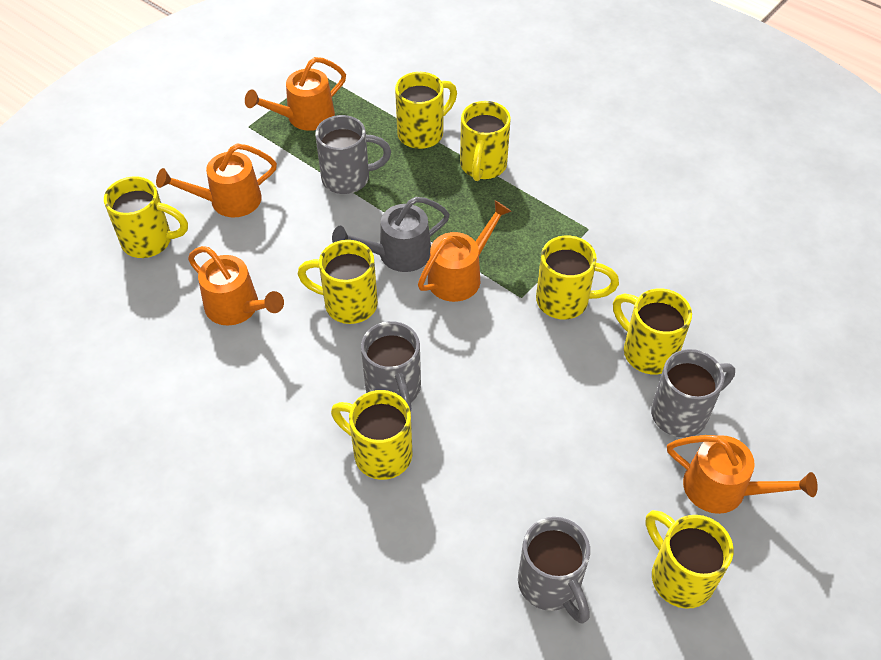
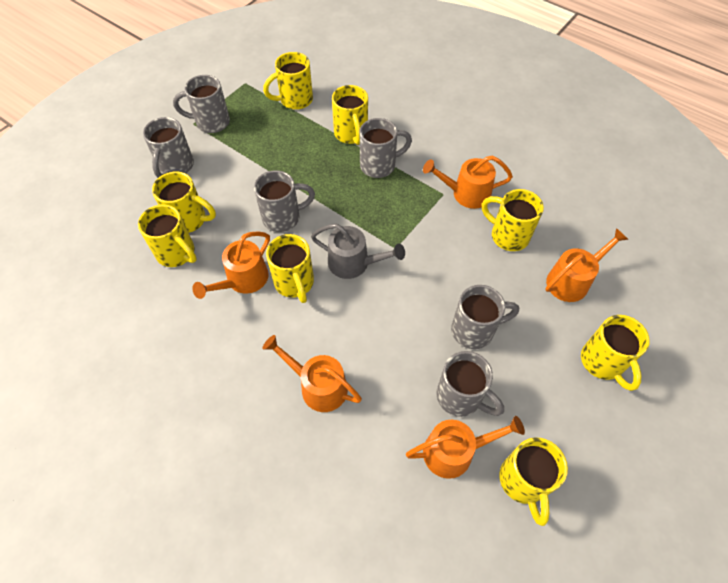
grey mug: [315,115,391,194] [361,321,421,412] [518,517,590,624] [651,349,735,438] = 4 -> [143,117,194,178] [173,75,230,133] [254,170,315,232] [360,118,412,178] [436,351,504,417] [451,285,519,349] = 6

